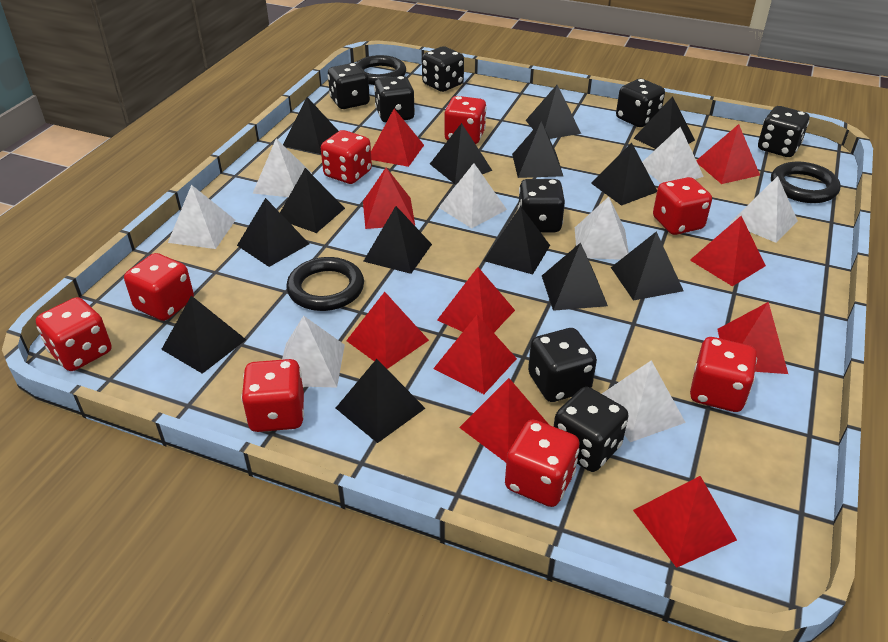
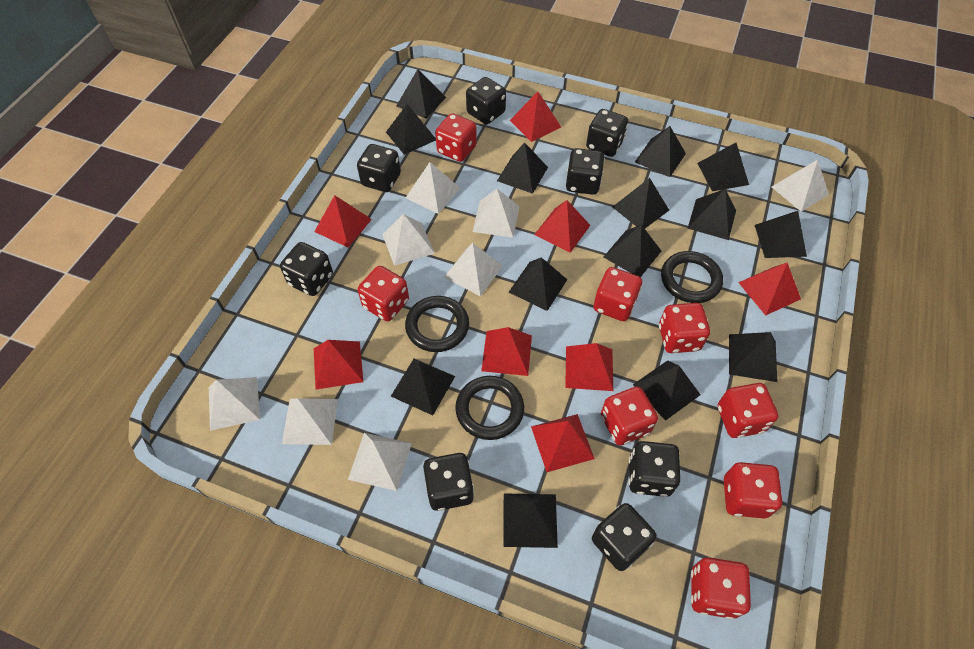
red pyramid: [346,292,429,369] [363,168,415,229] [371,109,424,167] [433,315,517,394] [437,267,515,333] [459,378,549,462] [633,476,737,568] [690,216,766,286] [696,124,760,184] [717,302,788,374] = 10 -> [314,195,372,248] [314,340,363,390] [481,327,532,376] [510,92,561,142] [531,414,595,472] [534,200,590,253] [565,343,613,391] [738,262,801,316] = 8

